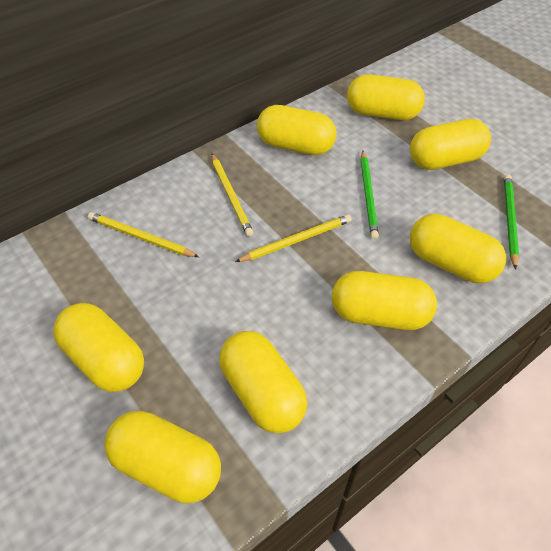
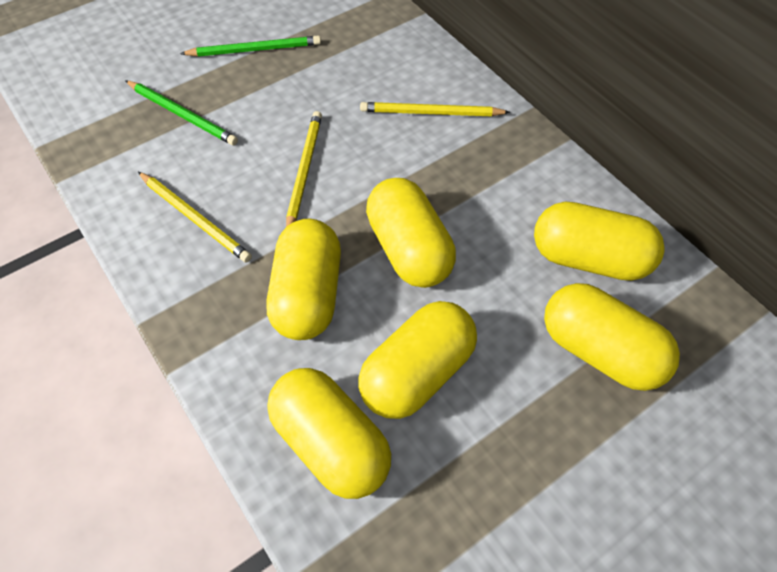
yellow capsule: [53,303,144,392] [104,411,221,503] [219,331,307,434] [257,105,337,155] [332,271,437,330] [347,74,425,120] [410,119,491,170] [410,214,506,283] = 8 -> [267,219,341,340] [267,368,391,499] [359,301,477,419] [366,178,456,288] [534,202,665,281] [544,283,680,391] = 6

